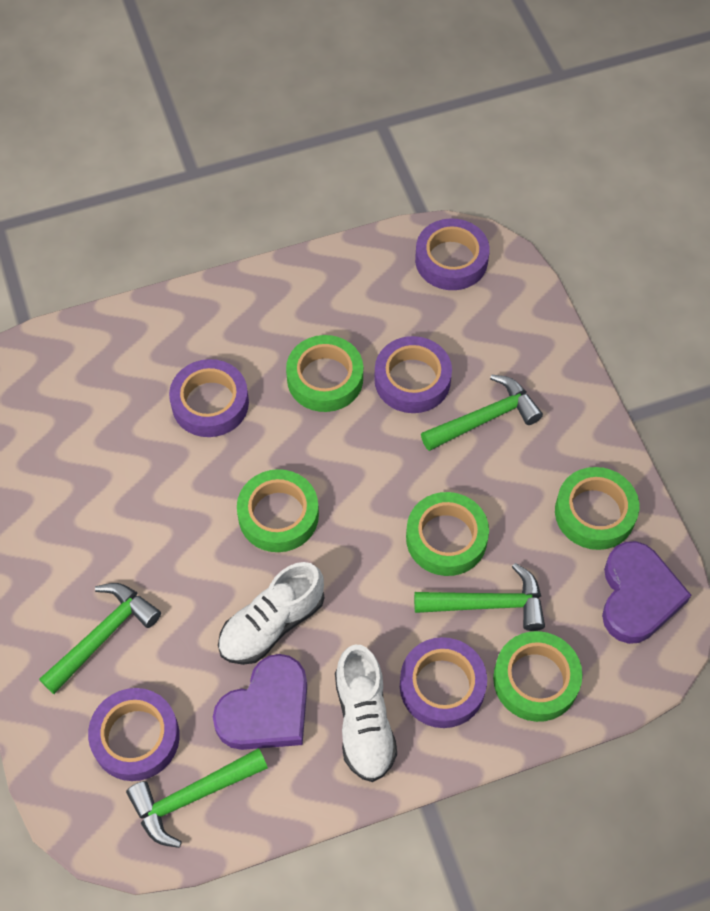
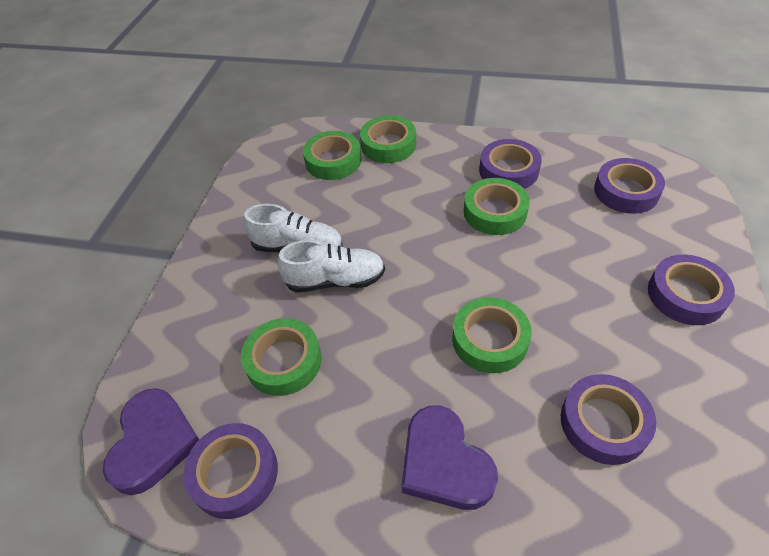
green hammer: [39,583,161,694] [126,748,268,848] [414,563,545,631] [421,374,543,451] = 4 -> none = 0

